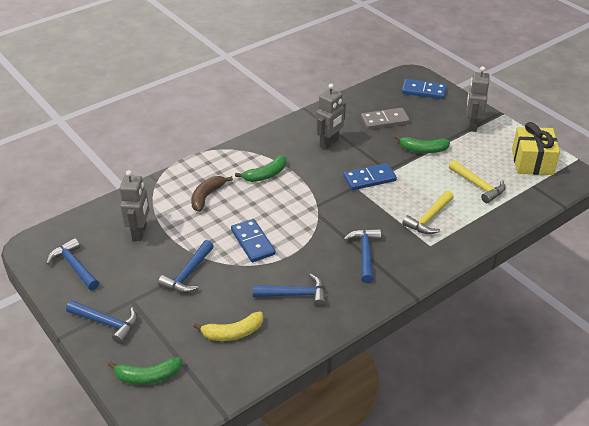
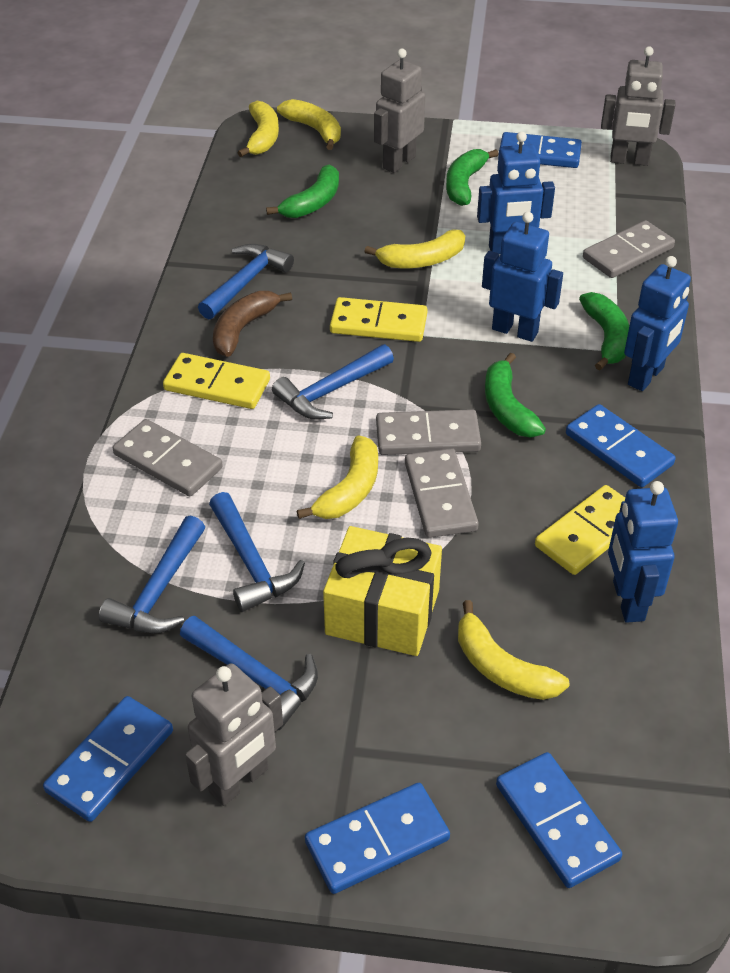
blue domino: [231,219,275,262] [343,163,397,190] [402,79,447,99] = 3 -> [43,696,173,822] [305,783,450,894] [496,752,622,888] [498,132,582,168] [566,404,676,487] = 5
blue robot: none = 0 -> [477,132,555,254] [482,212,563,342] [608,481,678,623] [624,256,691,391] = 4
green banana: [108,357,182,385] [235,155,286,182] [395,135,450,153] = 3 -> [266,164,339,218] [446,149,499,206] [485,353,546,437] [579,292,629,371] = 4
grey domino: [361,108,410,129] = 1 -> [113,419,223,496] [376,409,481,455] [405,448,479,538] [583,220,675,278] = 4
yellow banana: [194,312,263,341] = 1 -> [237,101,279,157] [277,99,341,150] [297,435,378,519] [364,229,465,268] [458,600,569,700] = 5
yellow domino: none = 0 -> [163,353,270,409] [330,297,428,342] [535,485,625,575] = 3
yellow hammer: [402,191,454,234] [449,160,505,203] = 2 -> none = 0

